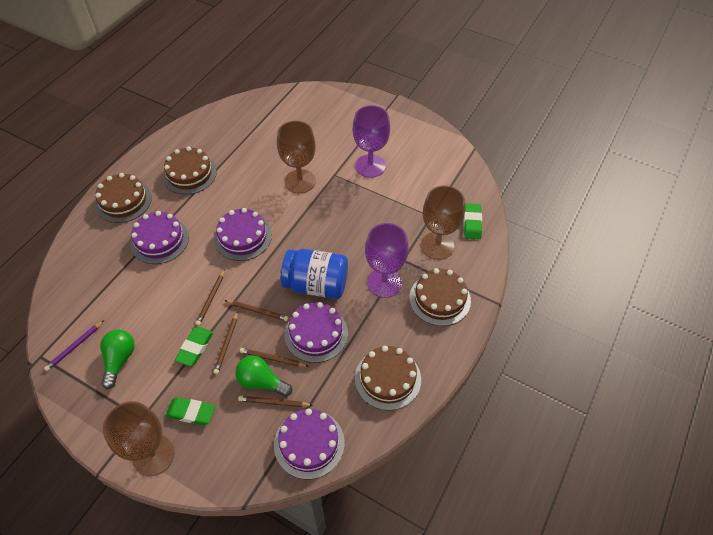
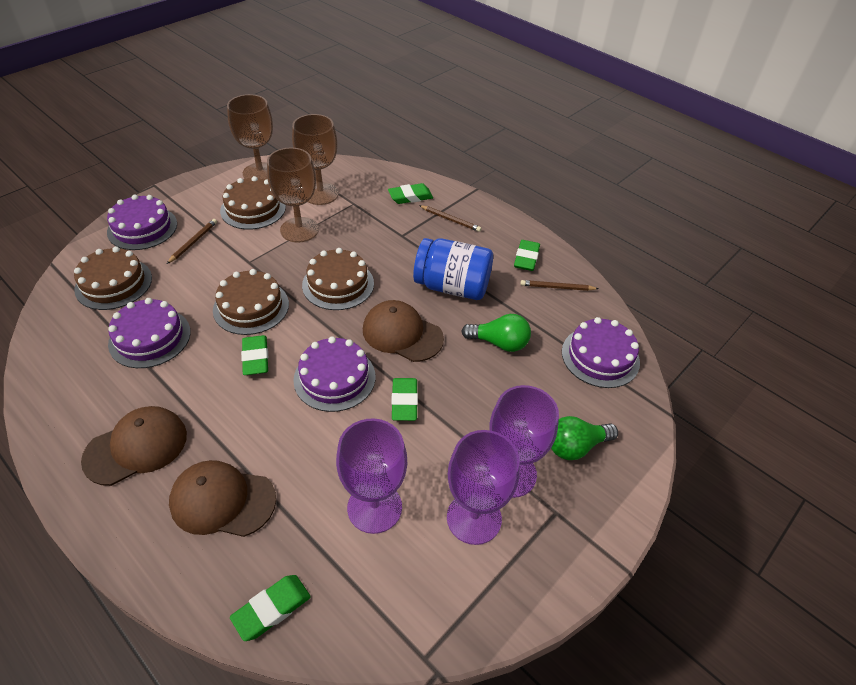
brown cap: none = 0 -> [81,406,187,486] [169,460,276,537] [363,300,444,362] = 3
brown pencil: [195,269,225,326] [213,311,238,374] [224,300,288,321] [238,396,313,407] [240,348,309,367] = 5 -> [167,219,217,264] [419,205,481,232] [520,280,599,291] = 3
green eraser: [166,397,215,425] [175,327,213,366] [464,203,482,239] = 3 -> [230,575,311,641] [241,335,268,375] [388,183,433,204] [391,378,418,421] [514,240,540,271] = 5
purple goblet: [353,105,390,178] [365,223,409,298] = 2 -> [336,418,407,534] [447,430,520,545] [489,385,559,498] = 3
purple pencil: [44,321,104,371] = 1 -> none = 0

